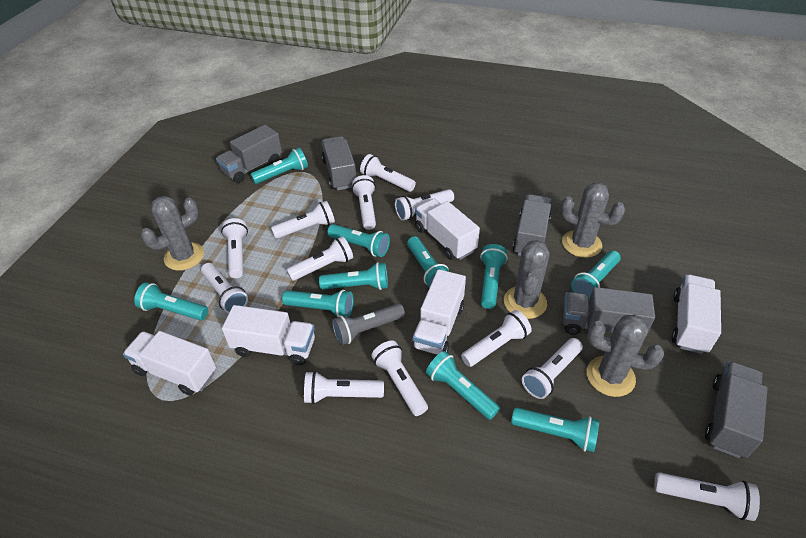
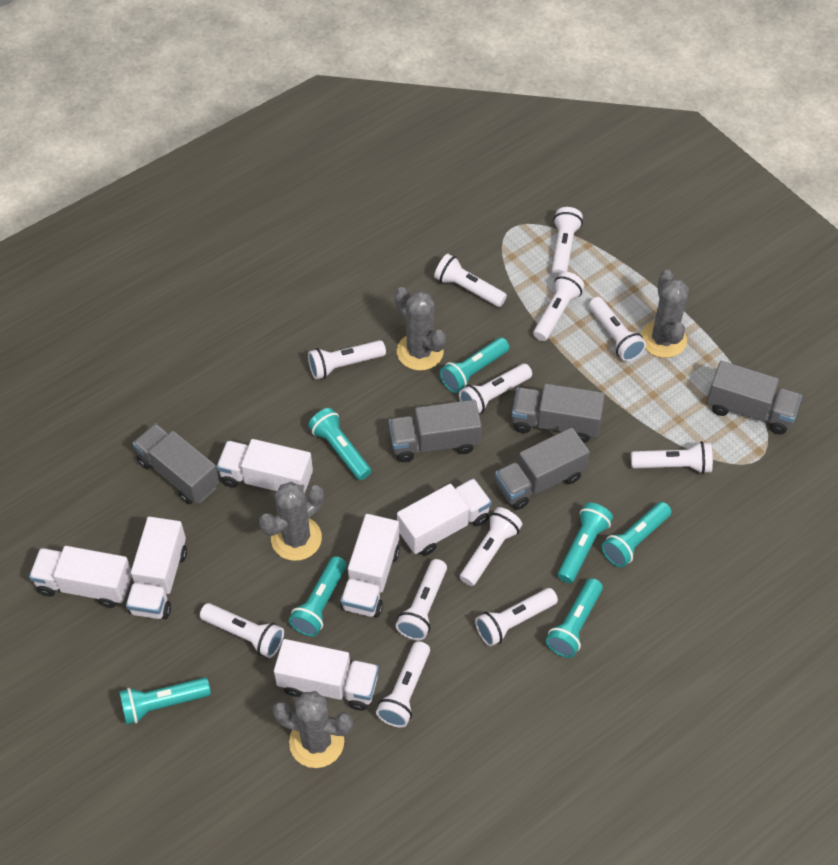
grey flashlight: [332,303,405,345] = 1 -> none = 0
turquoise flashlight: [134,282,208,320] [250,148,308,184] [282,290,354,317] [319,262,388,290] [327,224,390,257] [407,236,450,288] [426,351,500,420] [480,244,508,309] [511,407,600,452] [571,250,621,299] = 10 -> [119,677,211,725] [289,556,347,637] [308,408,371,480] [440,338,509,393] [546,578,603,658] [558,502,613,583] [601,502,671,567] = 7
white truck: [123,331,216,396] [222,305,315,365] [412,269,466,355] [415,199,480,260] [671,274,721,354] = 5 -> [29,546,132,608] [126,517,187,619] [217,439,313,494] [274,639,379,711] [340,514,400,617] [397,478,492,556] = 6

